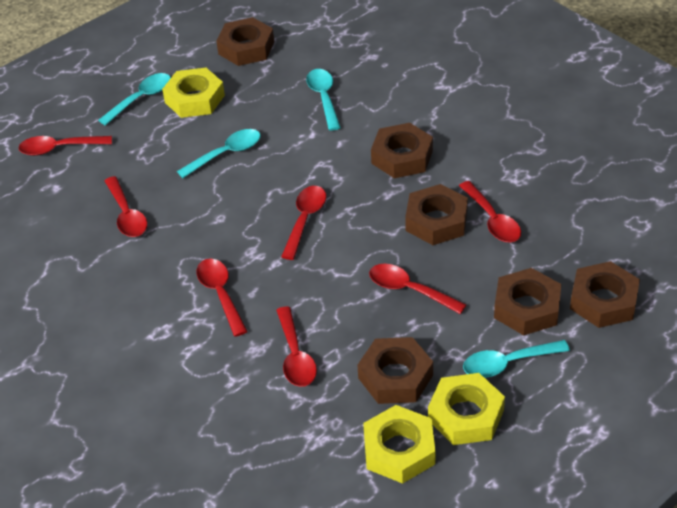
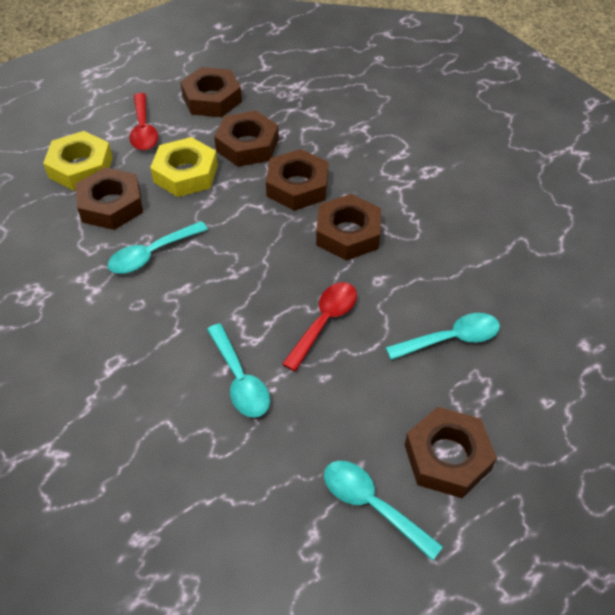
red spoon: [18,136,112,156] [105,176,147,237] [196,258,248,337] [276,306,317,387] [281,186,326,260] [369,264,466,314] [459,181,521,242] = 7 -> [129,93,158,150] [282,282,357,371] = 2
yellow nut: [162,68,225,118] [363,405,435,484] [428,373,505,445] = 3 -> [43,131,113,191] [150,137,218,197] = 2

